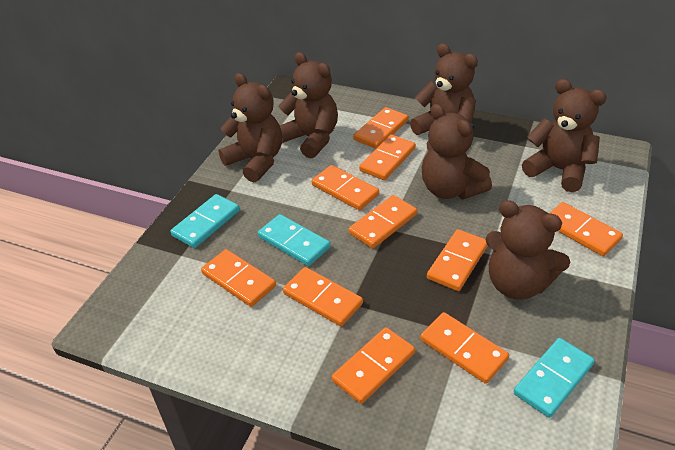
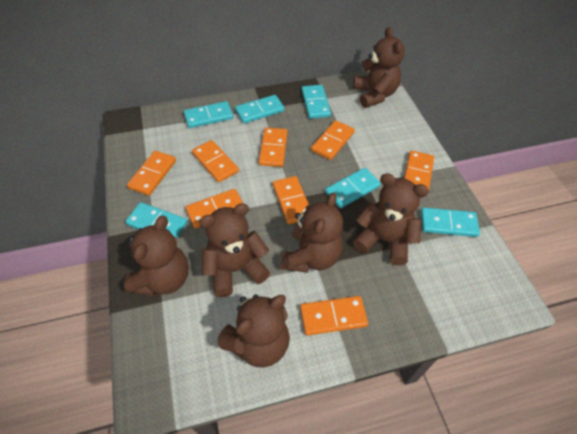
orange domino: [201,249,276,307] [283,267,363,326] [312,165,379,210] [332,327,415,404] [349,195,417,248] [353,107,408,149] [359,135,416,180] [420,312,509,384] [427,229,488,291] [549,202,623,256] = 10 -> [127,151,176,196] [186,189,244,229] [192,140,239,183] [259,128,288,167] [273,176,309,224] [300,296,368,335] [311,120,355,160] [404,151,434,190] = 8
turquoise domino: [170,194,240,248] [258,214,330,266] [514,338,595,418] = 3 -> [125,202,187,238] [184,101,233,128] [235,95,285,123] [302,85,331,119] [325,168,381,208] [421,208,480,237] = 6

